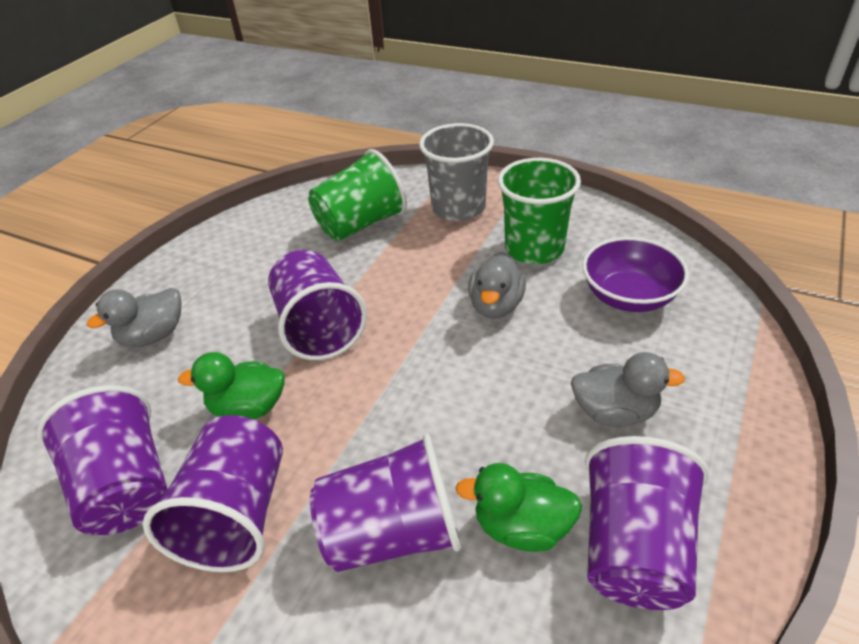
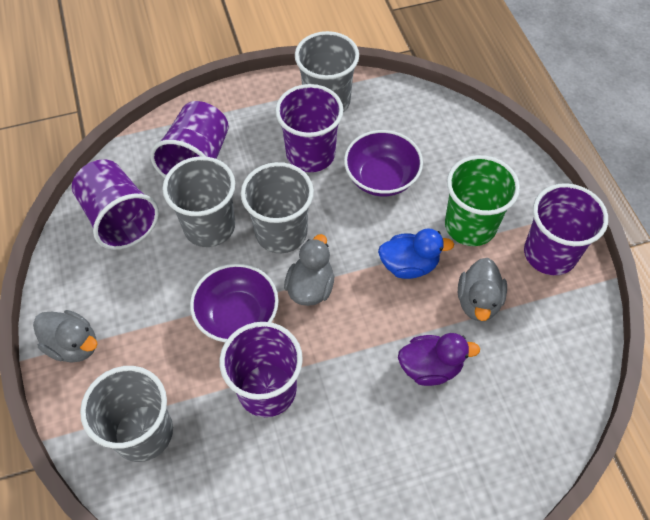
blue duck: none = 0 -> [378,229,454,279] = 1
green cup: [308,149,407,241] [498,158,581,264] = 2 -> [445,155,520,246] = 1
green duck: [178,352,285,420] [456,463,582,552] = 2 -> none = 0
grey cup: [419,123,494,221] = 1 -> [80,366,173,462] [162,156,235,247] [241,162,314,253] [295,31,359,112] = 4
purple bowl: [582,237,689,312] = 1 -> [190,263,279,342] [344,130,423,197] = 2
purple duck: none = 0 -> [398,333,480,386] = 1

